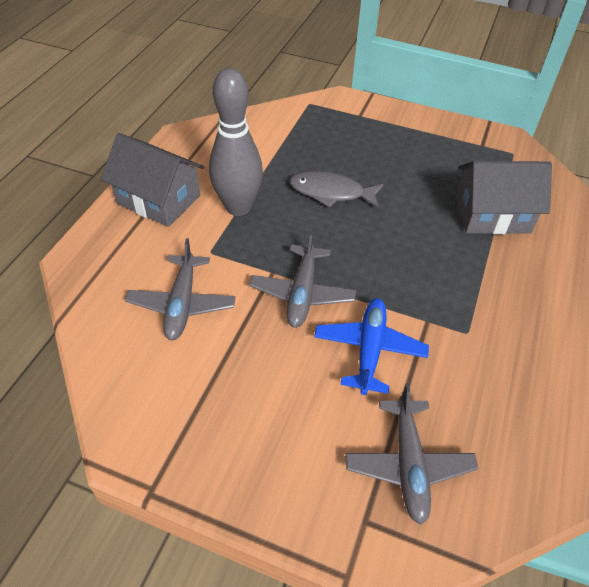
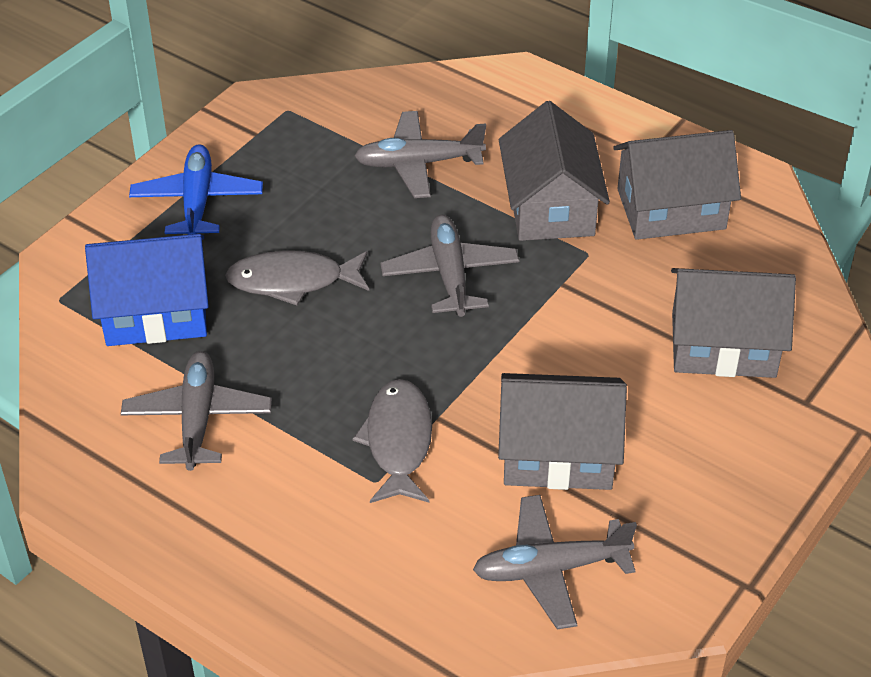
blue house: none = 0 -> [85,234,209,346] = 1
grey bowling pin: [209,68,263,216] = 1 -> none = 0
grey fish: [289,171,384,209] = 1 -> [225,250,369,306] [352,379,432,503] = 2
grey house: [101,133,204,227] [456,161,552,234] = 2 -> [498,373,627,490] [499,101,610,241] [613,130,741,240] [671,268,796,378] = 4
grey plane: [125,238,235,340] [249,229,356,328] [345,383,478,525] = 3 -> [121,351,272,471] [354,111,486,198] [380,215,519,317] [473,495,637,630] = 4

